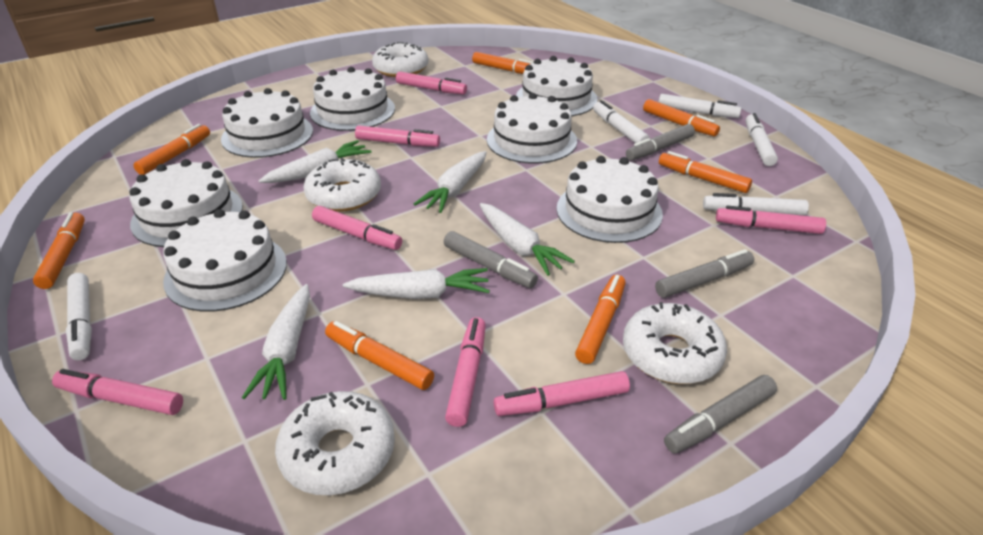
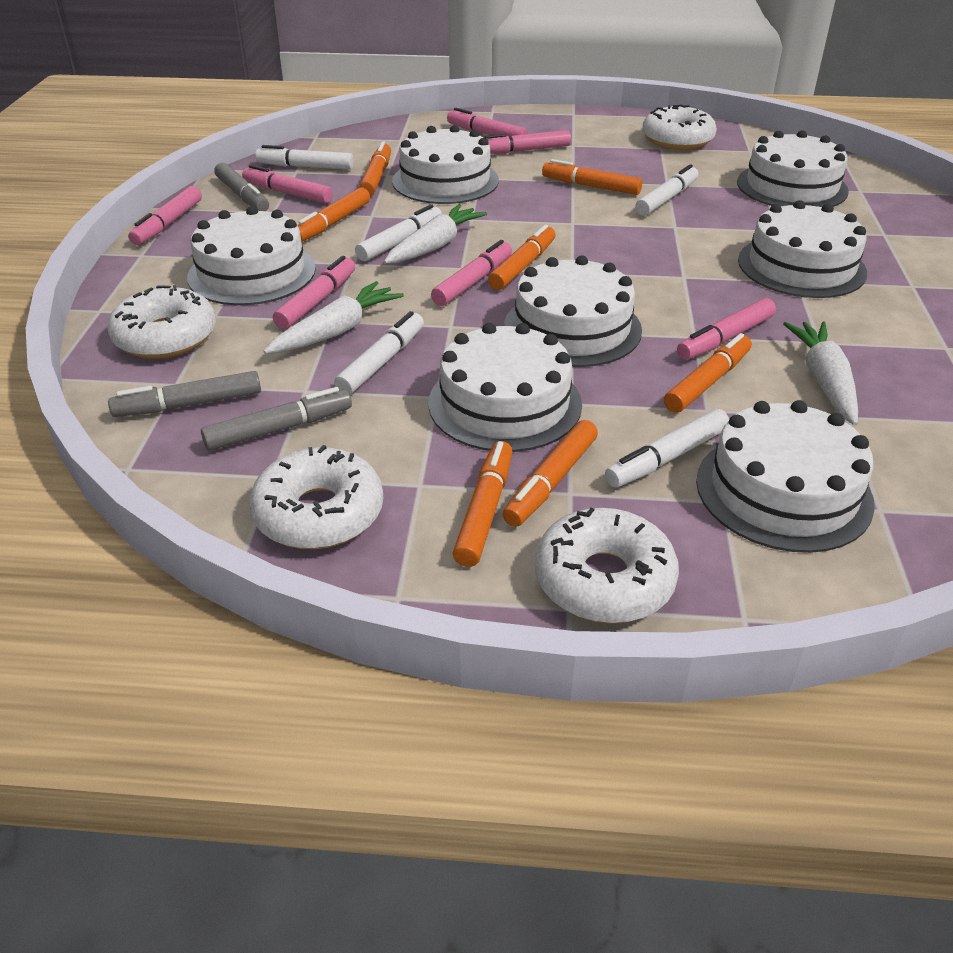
grey marker: [444,231,538,288] [626,124,695,160] [655,249,754,298] [664,375,777,453] = 4 -> [108,371,261,417] [201,387,352,451] [214,163,269,211] = 3
white carrot: [242,284,310,400] [258,140,372,183] [343,268,490,299] [414,151,487,213] [480,203,575,276] = 5 -> [263,281,404,354] [384,204,487,264] [783,321,858,425] = 3

